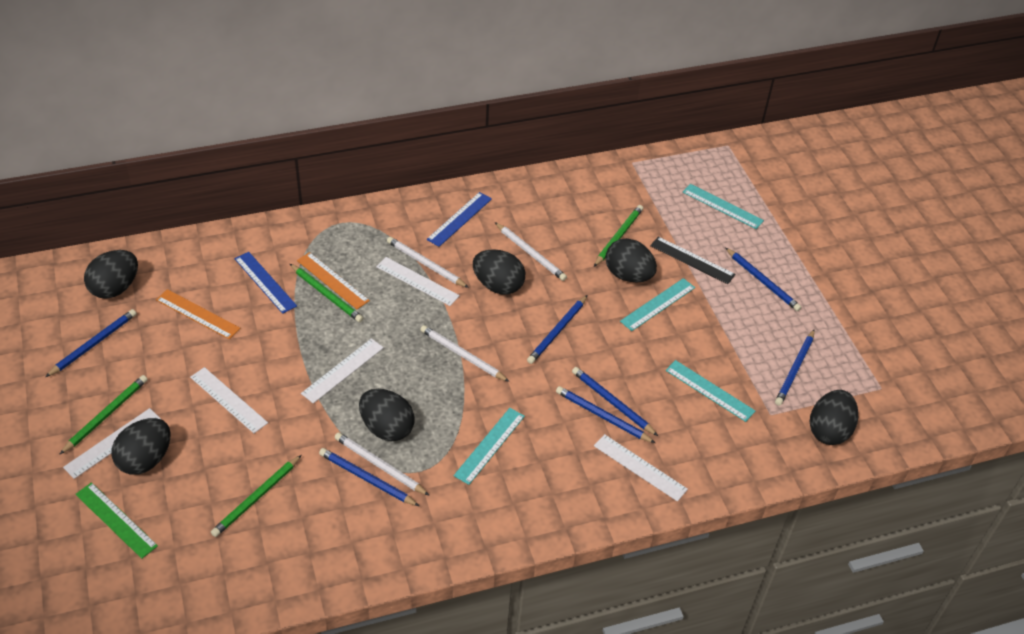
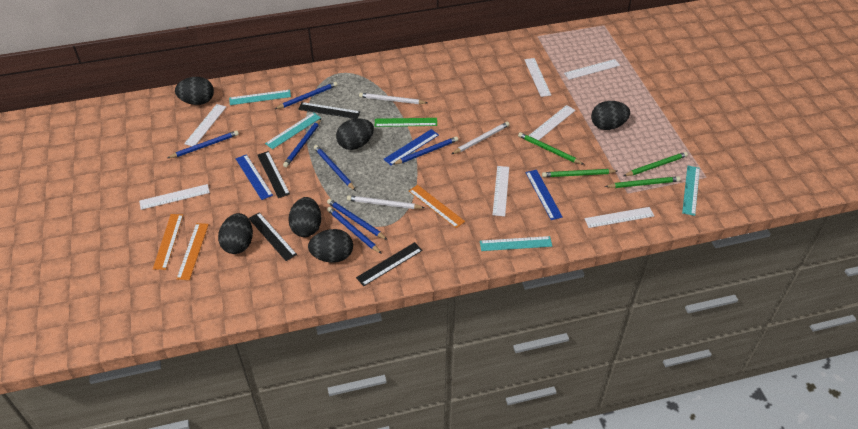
black ruler: [650,236,735,284] = 1 -> [248,212,297,261] [257,151,290,198] [298,102,360,119] [356,242,423,286] = 4
blue ruler: [235,252,297,314] [427,192,492,247] = 2 -> [236,154,273,200] [383,129,439,166] [525,170,563,220] = 3
orange ruler: [156,289,240,339] [297,252,370,309] = 2 -> [153,214,183,270] [176,223,209,280] [409,185,465,228] = 3
white pencil: [335,432,430,496] [387,237,469,288] [420,325,510,382] [495,222,567,281] = 4 -> [347,195,425,209] [359,93,427,104] [452,122,510,154] = 3
white ruler: [63,408,161,479] [190,367,268,433] [301,338,384,404] [376,257,460,306] [594,434,688,502] = 5 -> [139,184,210,210] [184,104,226,146] [493,166,509,216] [524,58,551,97] [528,105,576,140] [564,59,620,80] [584,207,654,228] = 7

